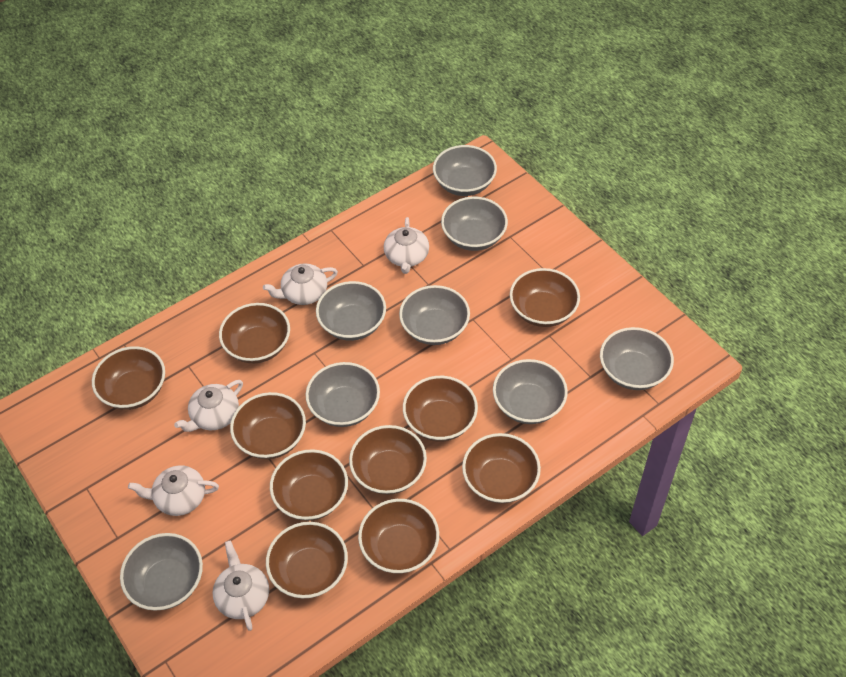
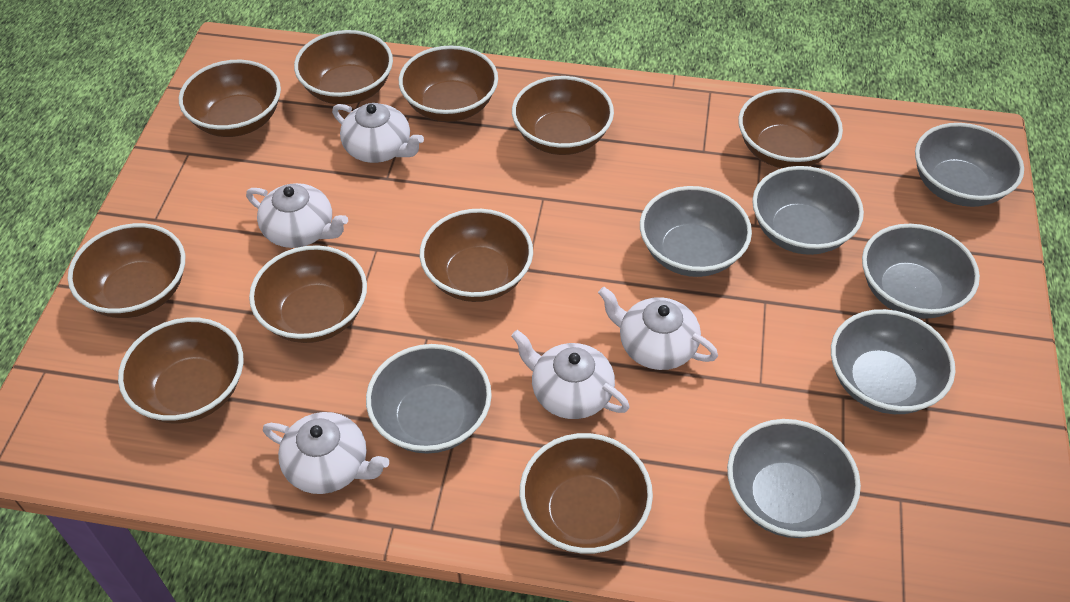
grey bowl: [120,533,203,611] [306,362,380,427] [316,281,386,341] [399,285,470,345] [433,145,497,196] [441,197,508,251] [493,359,568,424] [600,327,674,390] = 8 -> [366,344,492,454] [640,186,752,277] [727,419,861,538] [752,166,864,255] [831,309,955,414] [862,224,980,319] [915,123,1024,207] = 7

